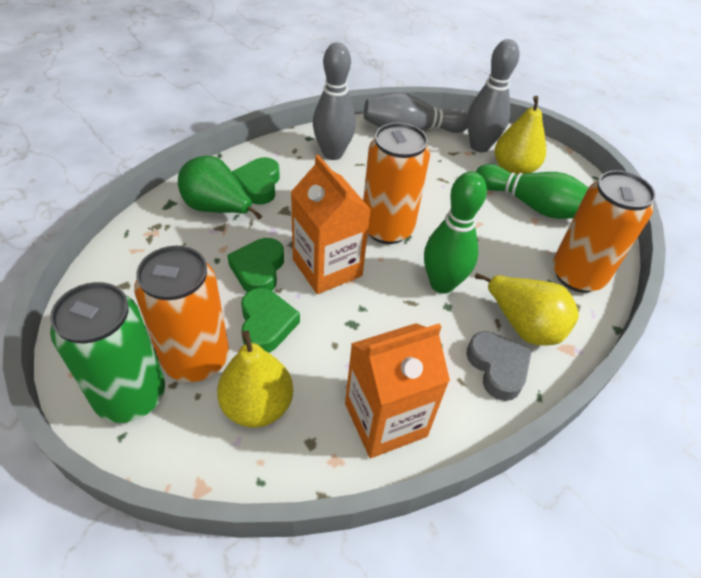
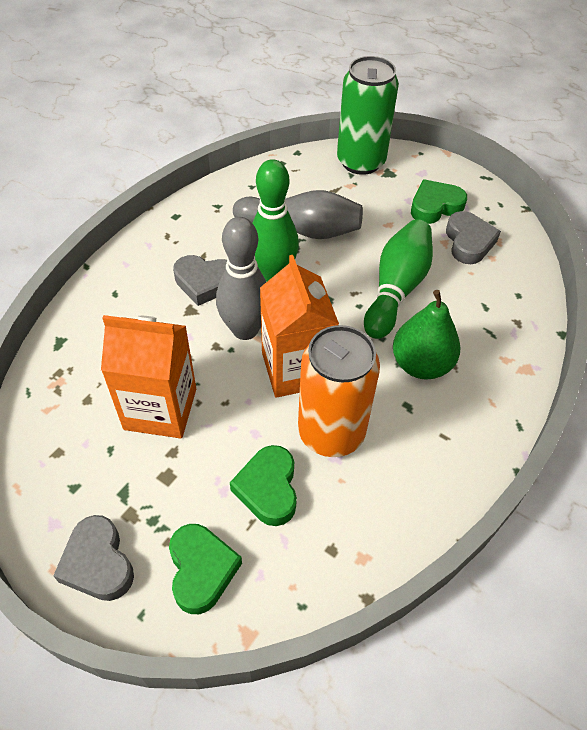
grey bowling pin: [313,43,356,160] [364,92,468,133] [467,39,520,152] = 3 -> [216,217,266,340] [233,190,363,239] = 2
grey heart: [466,331,532,401] = 1 -> [53,515,134,601] [173,255,227,306] [446,211,501,264] = 3
orange can: [134,246,229,382] [363,122,430,244] [553,170,656,293] = 3 -> [298,325,380,457] = 1
yellow pear: [217,330,293,428] [475,273,579,346] [495,96,546,175] = 3 -> none = 0

